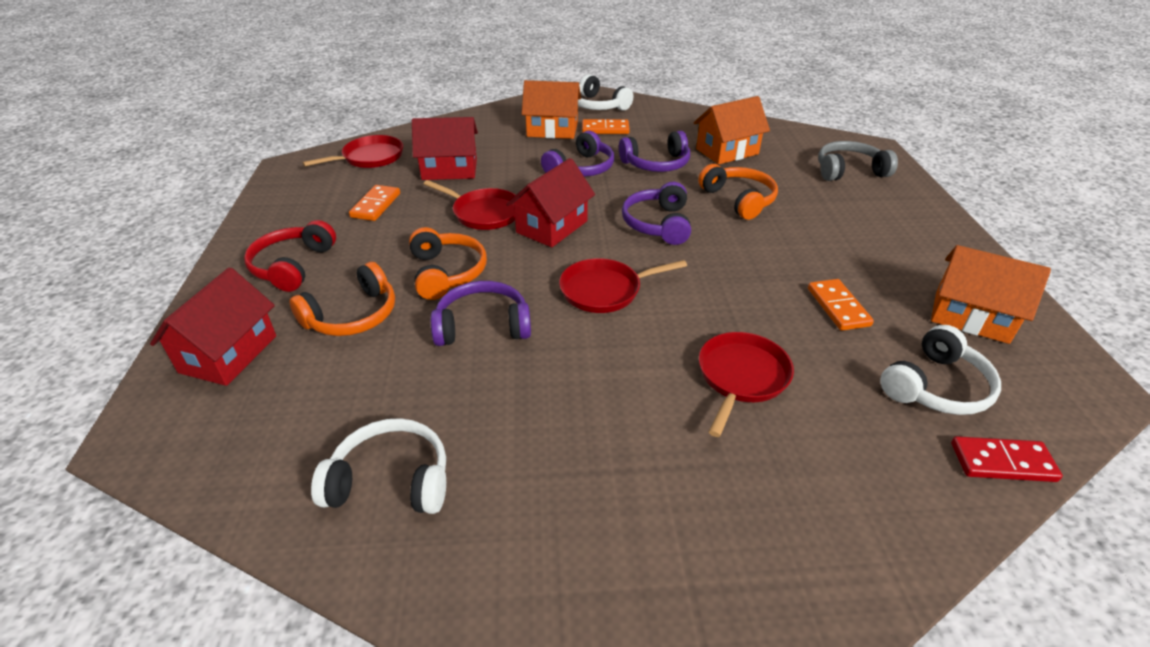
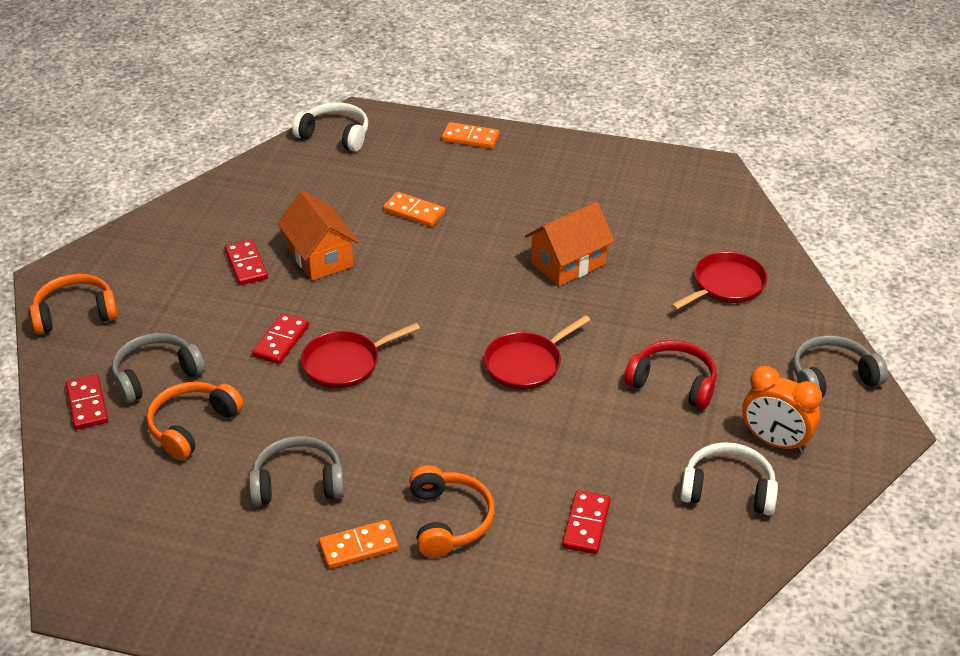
grey headphones: [818,141,898,181] = 1 -> [112,333,205,403] [249,436,345,505] [793,335,888,397] = 3
orange clock: none = 0 -> [742,366,822,453] = 1
orange house: [522,80,581,139] [694,96,770,164] [931,245,1051,344] = 3 -> [277,190,359,281] [525,202,615,286] = 2
purple headphones: [431,281,531,346] [541,130,614,177] [619,131,690,172] [622,182,691,245] = 4 -> none = 0
red domino: [951,436,1063,482] = 1 -> [65,374,108,430] [225,239,268,285] [252,313,309,364] [562,490,611,554] = 4
red house: [150,267,276,386] [412,117,478,180] [506,158,595,247] = 3 -> none = 0
red pan: [303,135,403,168] [424,180,516,230] [559,258,687,313] [699,332,794,437] = 4 -> [301,323,420,388] [484,315,590,390] [671,252,767,310] = 3
white headphones: [311,418,446,514] [578,74,633,111] [880,325,1001,415] = 3 -> [292,102,368,152] [680,442,778,515] = 2

